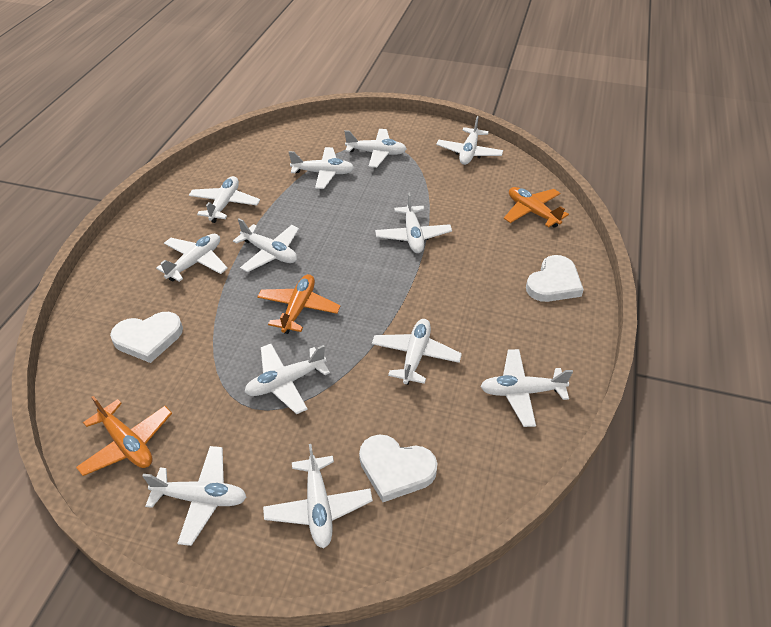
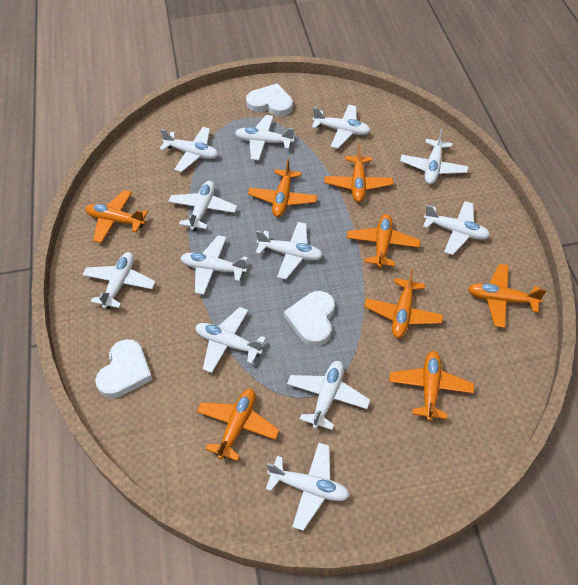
orange plane: [76,396,172,476] [257,274,341,334] [504,187,569,228] = 3 -> [85,190,148,243] [196,389,280,461] [248,159,317,217] [324,144,393,202] [347,214,420,268] [364,269,443,338] [389,351,474,421] [468,264,547,328] = 8

